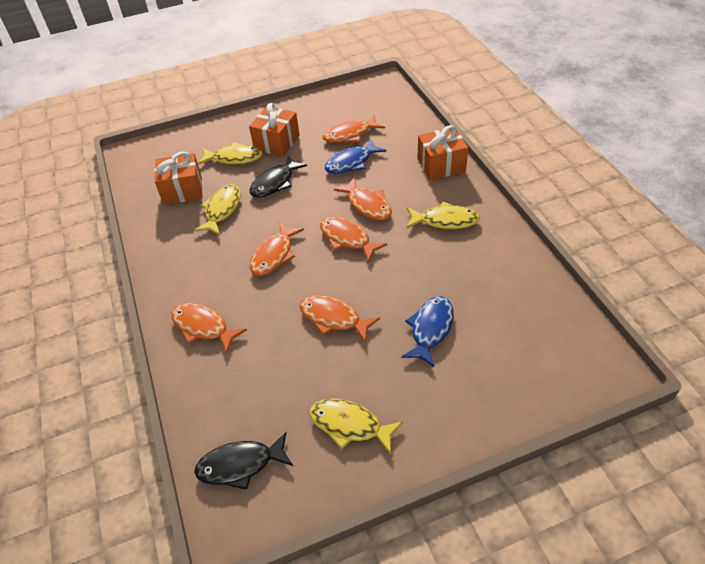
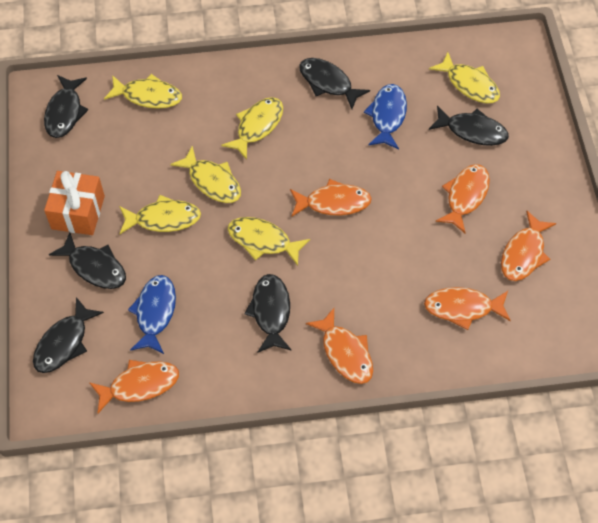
black fish: [194,432,293,490] [250,156,307,198] = 2 -> [33,297,104,373] [44,75,88,138] [49,232,126,289] [244,274,292,353] [299,58,370,109] [429,105,509,146] = 6
orange gift: [154,151,203,205] [249,103,300,157] [417,125,468,180] = 3 -> [44,171,105,235] = 1
yellow fish: [194,184,241,235] [198,142,263,165] [310,399,403,454] [407,202,480,229] = 4 -> [104,74,182,109] [119,195,201,234] [170,146,241,203] [221,97,283,160] [227,217,310,266] [429,52,500,103] = 6

